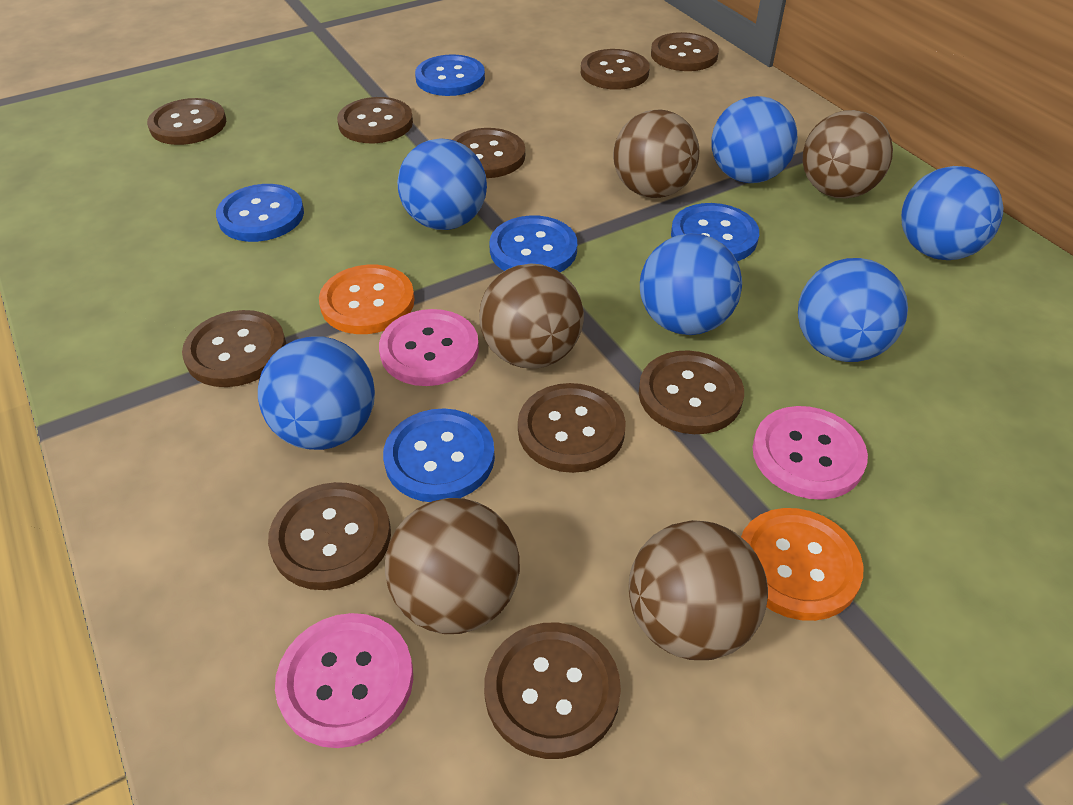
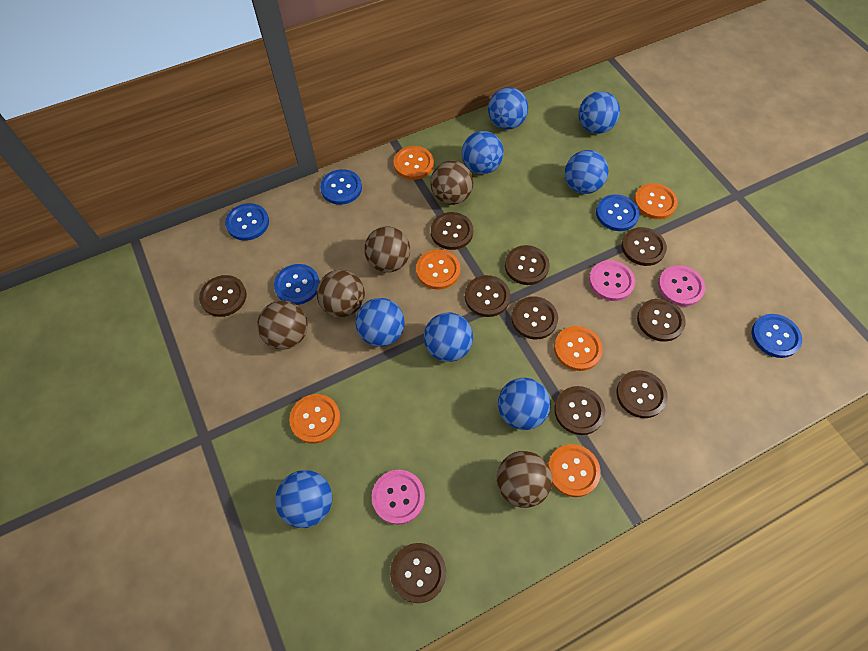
blue ball: [258,336,375,450] [397,138,487,230] [640,234,742,335] [712,96,797,183] [798,258,908,362] [901,166,1003,260] = 6 -> [275,470,332,528] [355,298,405,347] [424,312,473,362] [462,131,504,174] [488,87,528,130] [498,378,550,430] [565,150,609,194] [578,91,620,134] = 8
orange button: [319,265,415,334] [741,508,863,621] = 2 -> [289,394,340,444] [394,146,434,180] [416,249,460,290] [548,444,601,497] [554,326,603,371] [634,183,678,219] = 6

